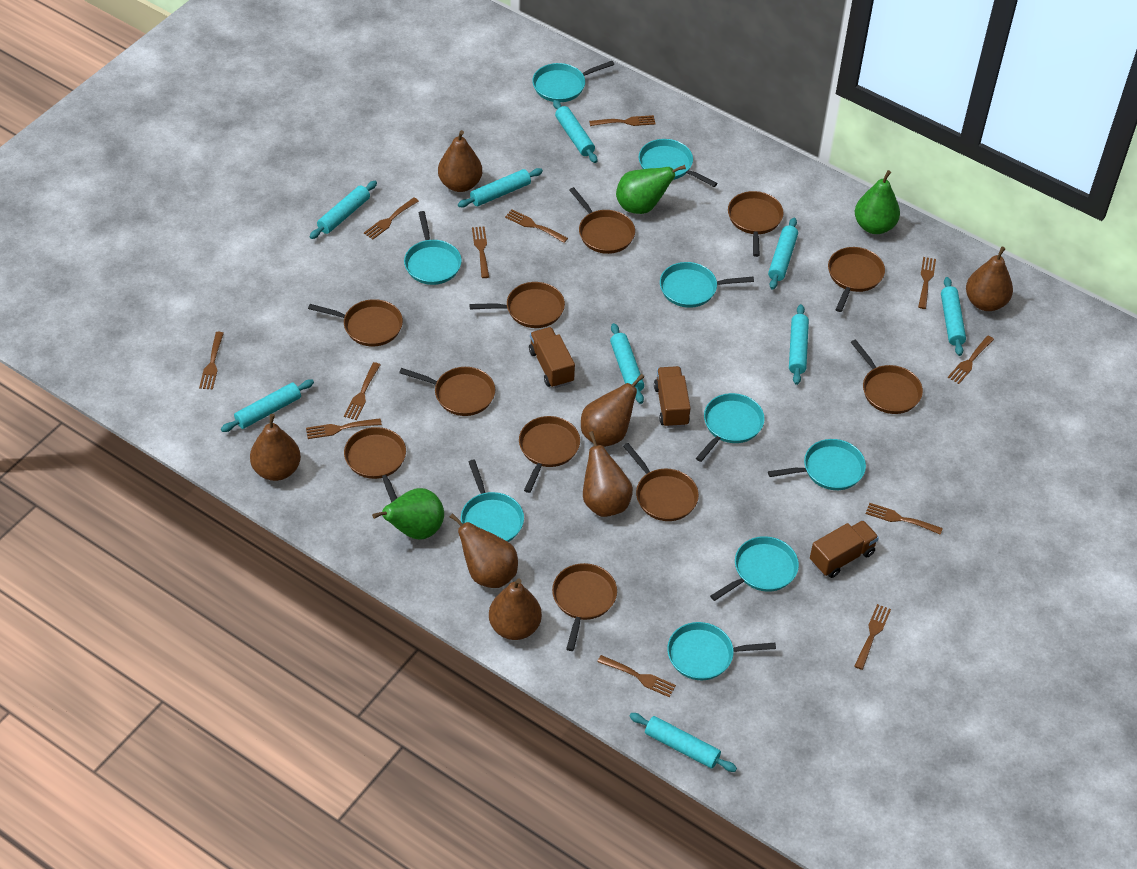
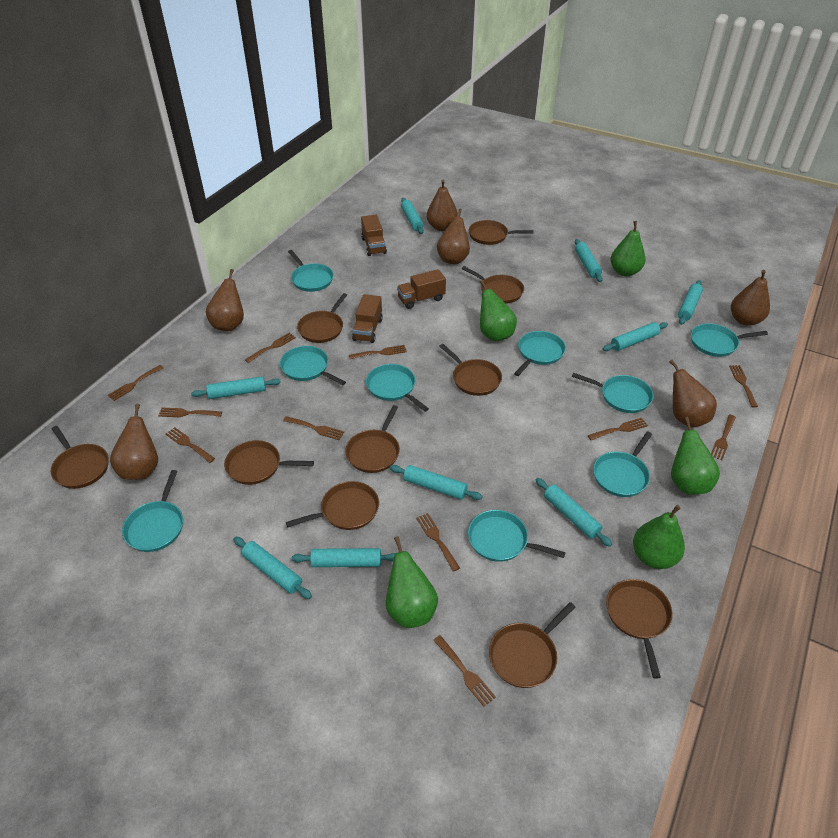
brown fork: [199,332,224,390] [306,418,382,439] [344,362,380,420] [364,197,419,240] [472,227,489,278] [505,209,568,243] [589,115,655,126] [597,655,676,697] [854,604,891,670] [866,503,943,535] [918,257,936,309] [948,336,994,384] = 12 -> [108,365,164,401] [158,408,222,417] [165,427,215,463] [245,333,296,363] [283,416,344,440] [349,345,407,359] [416,513,460,572] [433,635,496,707] [588,418,648,440] [711,414,736,460] [729,365,758,407] = 11
brown pan: [308,299,403,346] [344,427,406,503] [399,367,495,416] [469,282,565,328] [519,416,580,493] [552,563,617,651] [569,187,635,254] [623,443,699,521] [728,191,784,257] [828,247,885,312] [851,339,923,414] = 11 -> [51,426,109,489] [224,440,314,485] [286,481,379,530] [297,293,347,343] [345,405,400,473] [439,344,502,396] [462,266,524,304] [469,220,534,245] [489,602,575,688] [606,579,673,679] = 10
brown pear: [250,414,301,481] [438,130,482,192] [450,513,518,588] [489,579,542,640] [581,374,644,447] [583,431,633,517] [966,247,1013,311] = 7 -> [110,404,158,479] [206,269,244,331] [427,180,458,231] [437,208,470,264] [669,360,717,428] [731,270,770,326] = 6
green pear: [372,488,444,539] [616,165,686,214] [855,170,900,234] = 3 -> [386,536,438,628] [480,280,517,342] [611,221,645,276] [633,505,685,569] [671,417,720,495] = 5

